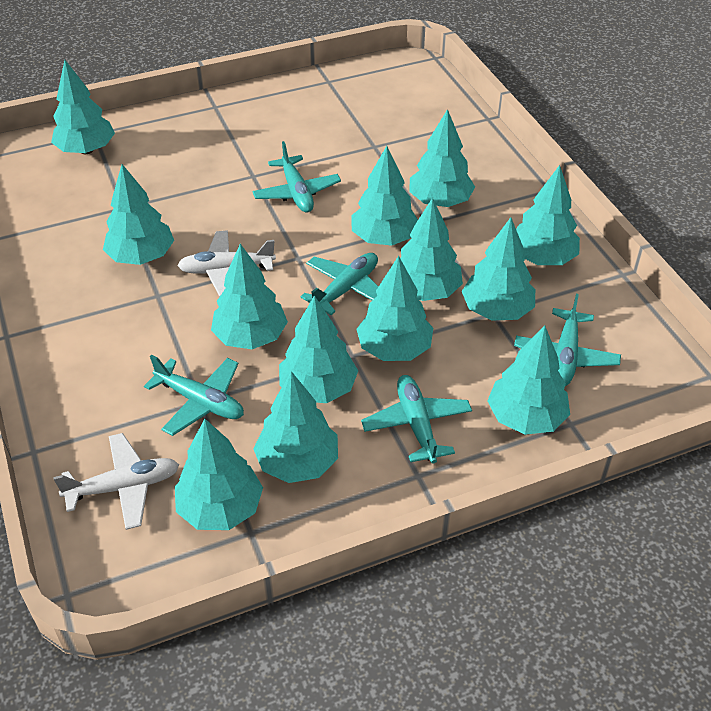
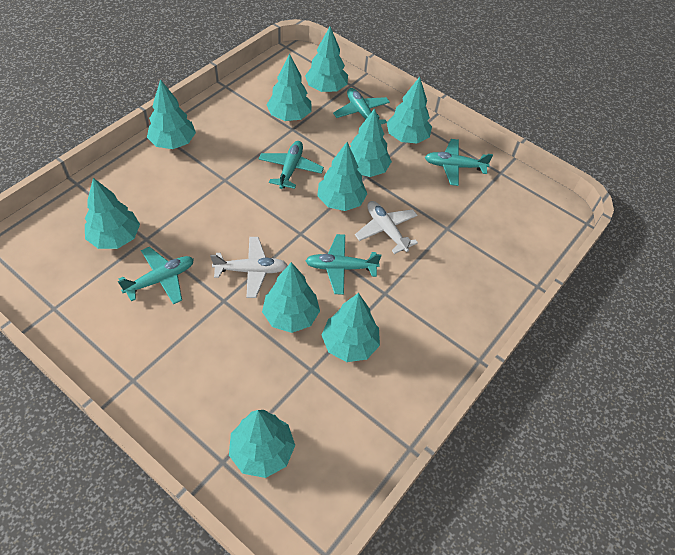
turquoise tree: [51,60,115,154] [103,164,174,265] [175,419,263,530] [211,244,288,349] [253,371,338,483] [279,295,358,403] [351,146,418,246] [356,256,433,361] [400,197,463,301] [410,109,475,207] [462,217,535,321] [487,325,570,435] [516,165,580,265] = 13 -> [85,178,140,249] [147,79,196,149] [229,410,295,478] [262,262,320,333] [267,53,311,121] [305,26,348,92] [317,142,367,211] [322,293,380,362] [350,108,392,177] [386,77,432,143] = 10

